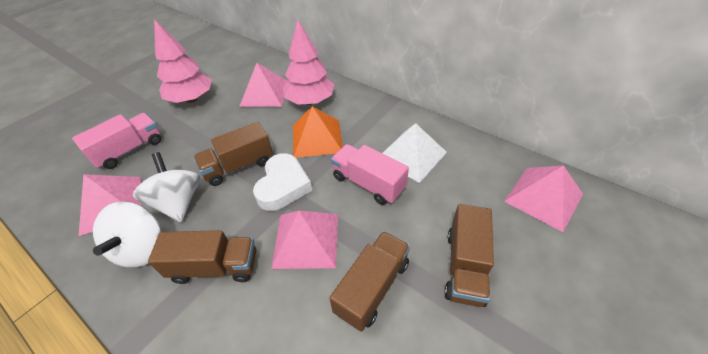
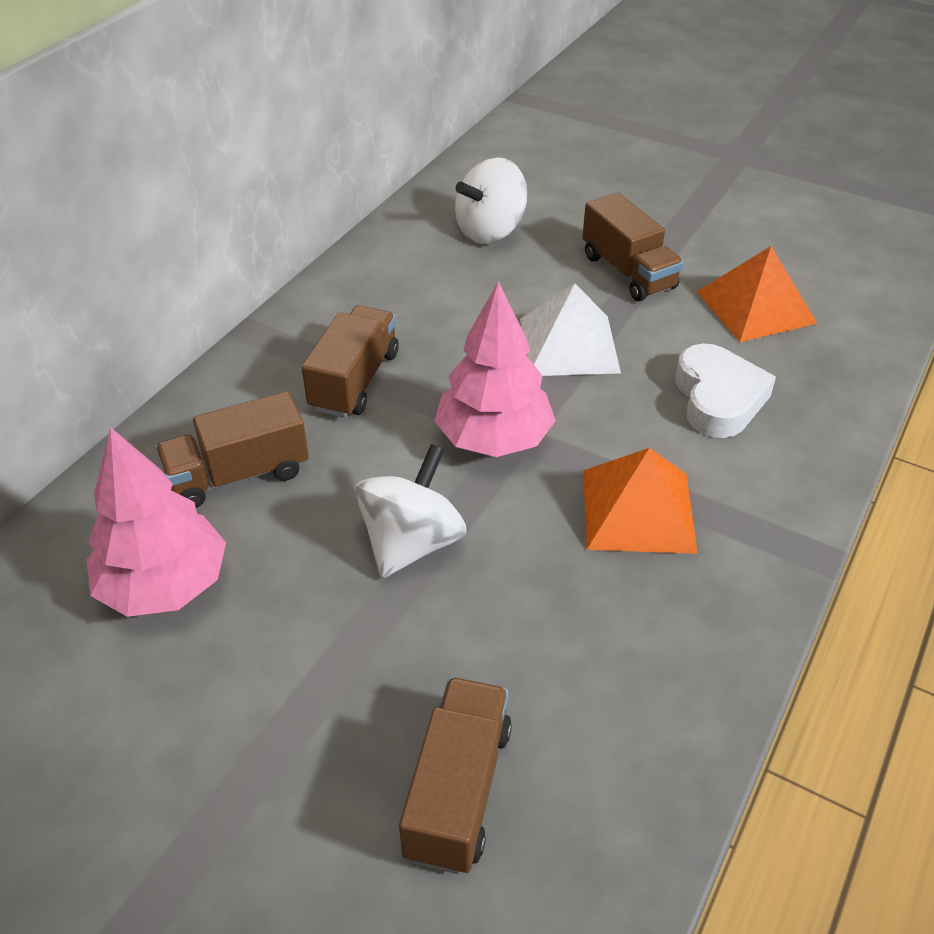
orange pyramid: [293,106,343,158] = 1 -> [583,448,698,554] [696,246,818,342] = 2
pink pyramid: [79,174,141,236] [239,63,287,107] [271,211,338,269] [504,165,583,232] = 4 -> none = 0
pink truck: [72,113,161,169] [331,144,409,205] = 2 -> none = 0

